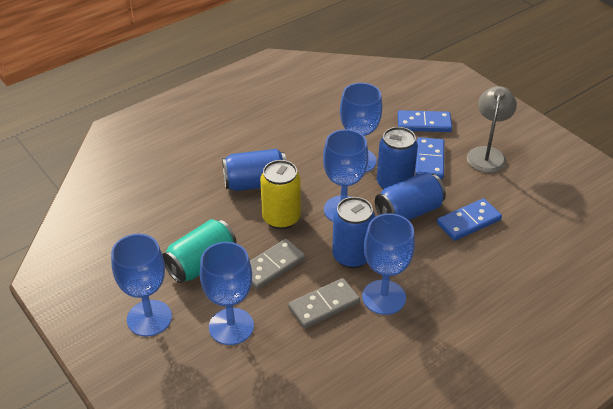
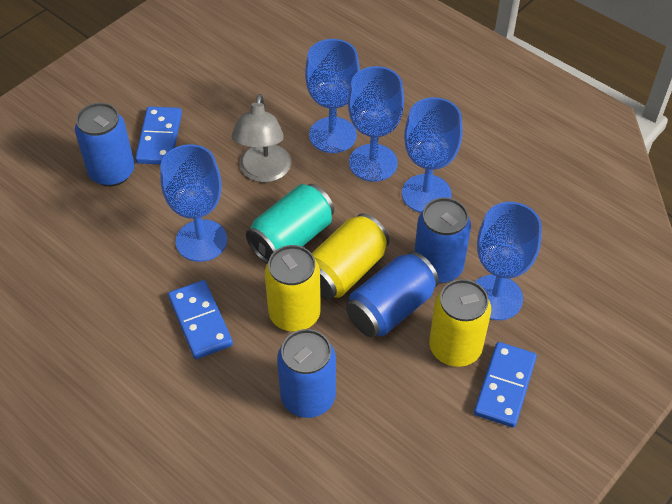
grey domino: [250,239,305,290] [288,278,360,329] = 2 -> none = 0
yellow can: [260,160,301,229] = 1 -> [265,245,321,332] [312,213,390,299] [429,279,491,367] = 3

